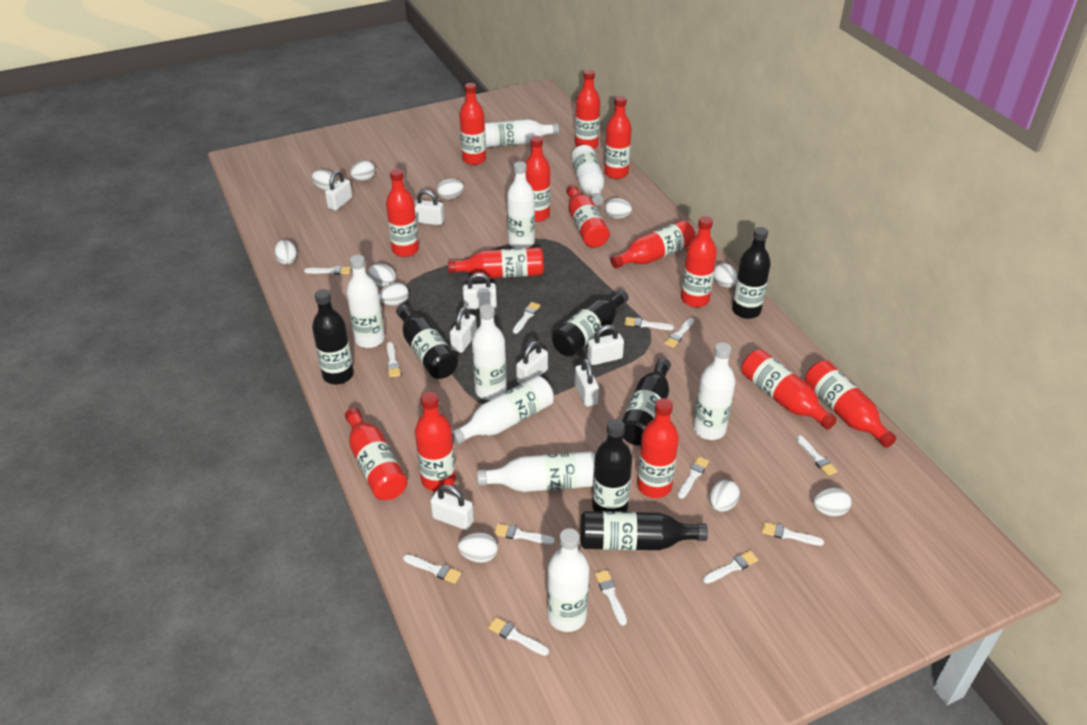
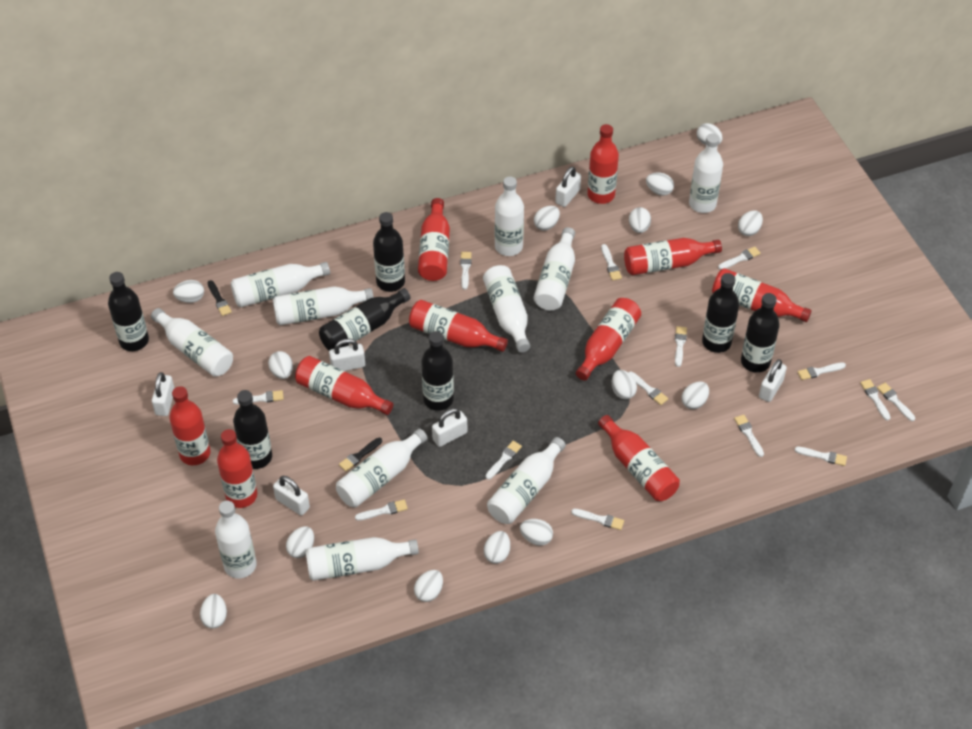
black brush: none = 0 -> [207,280,232,316] [339,438,382,472] = 2
red bottle: [345,408,407,500] [386,169,419,257] [415,392,456,491] [448,247,544,278] [459,83,486,165] [526,136,550,222] [567,185,610,248] [575,70,600,149] [604,96,632,179] [610,220,695,269] [637,398,679,498] [681,216,717,307] [742,349,837,430] [805,361,896,448] = 14 -> [169,386,211,465] [217,429,257,508] [295,356,393,415] [409,300,508,352] [418,198,450,281] [576,298,641,381] [588,124,619,204] [598,415,680,501] [624,238,722,275] [712,268,812,322] = 10
white bottle: [346,255,385,348] [452,376,554,445] [472,304,507,400] [477,451,595,492] [485,119,559,147] [507,161,535,248] [547,528,589,632] [571,145,604,206] [693,342,735,440] = 9 -> [151,308,233,377] [215,501,257,578] [231,262,330,308] [273,286,374,325] [306,537,419,581] [336,429,428,508] [483,265,530,352] [487,437,566,524] [495,177,524,256] [534,227,575,310] [689,133,723,213] = 11
white brush: [304,266,351,275] [387,342,401,377] [403,554,462,584] [488,617,549,656] [494,524,555,544] [513,302,540,334] [595,570,627,626] [624,317,674,330] [664,318,694,348] [678,456,709,499] [703,550,758,584] [762,522,824,546] [796,435,837,476] = 13 -> [233,390,284,404] [355,499,408,521] [460,252,471,290] [485,441,522,480] [571,509,624,530] [601,244,622,281] [628,371,668,405] [675,326,687,367] [718,247,761,270] [734,415,764,457] [795,447,847,466] [797,362,846,380] [860,379,891,421] [877,383,915,421] = 14
white egg: [274,240,297,265] [312,170,337,190] [350,160,375,181] [368,264,396,287] [379,282,409,306] [437,179,464,199] [458,532,498,563] [605,198,632,219] [710,480,740,512] [713,263,737,287] [813,488,851,516] = 11 -> [173,280,204,303] [200,594,227,629] [268,351,293,379] [286,526,314,558] [414,570,443,602] [484,531,510,564] [520,519,553,546] [534,206,560,231] [612,370,637,400] [629,207,651,233] [646,173,674,196] [682,382,709,409] [697,123,723,145] [738,210,763,236] = 14
white padlock: [325,171,352,211] [414,190,444,225] [430,485,474,530] [450,307,477,353] [463,273,497,310] [516,341,548,384] [575,358,599,407] [587,325,624,365] = 8 -> [152,372,175,416] [273,476,310,516] [329,338,365,371] [432,408,467,447] [555,167,581,207] [759,359,787,402] = 6

